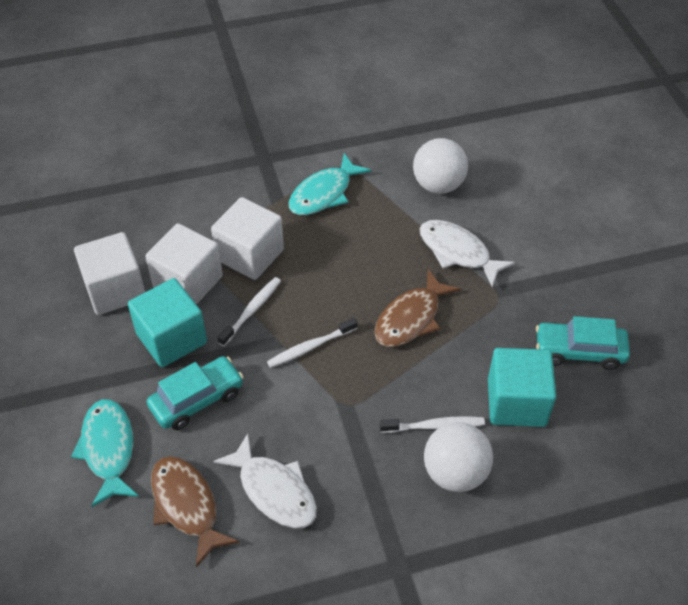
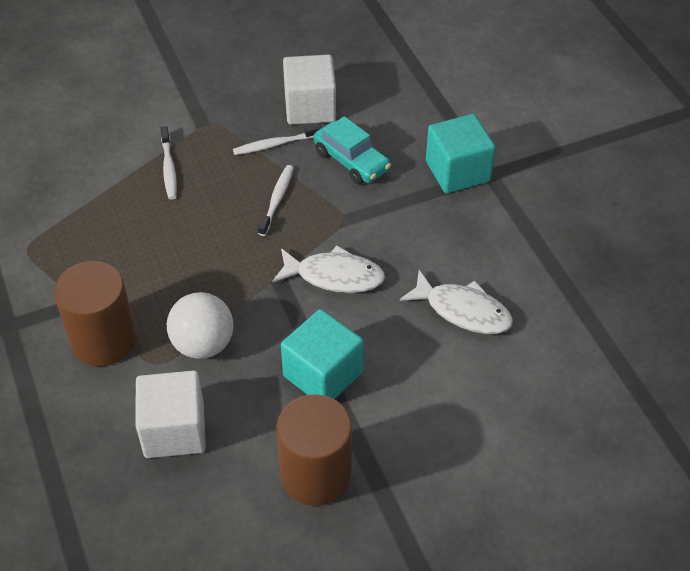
brown cylinder: none = 0 -> [54,261,137,366] [276,394,352,506] = 2
brown fish: [151,456,239,567] [375,269,461,347] = 2 -> none = 0
turquoise car: [147,356,244,430] [536,316,630,370] = 2 -> [314,116,391,184] = 1
turquoise fish: [71,399,139,507] [289,153,371,215] = 2 -> none = 0
white ball: [413,138,468,194] [424,422,493,492] = 2 -> [167,292,233,359] = 1
white cube: [74,232,145,315] [145,223,223,305] [211,197,284,280] = 3 -> [136,370,206,458] [283,54,336,125] = 2

